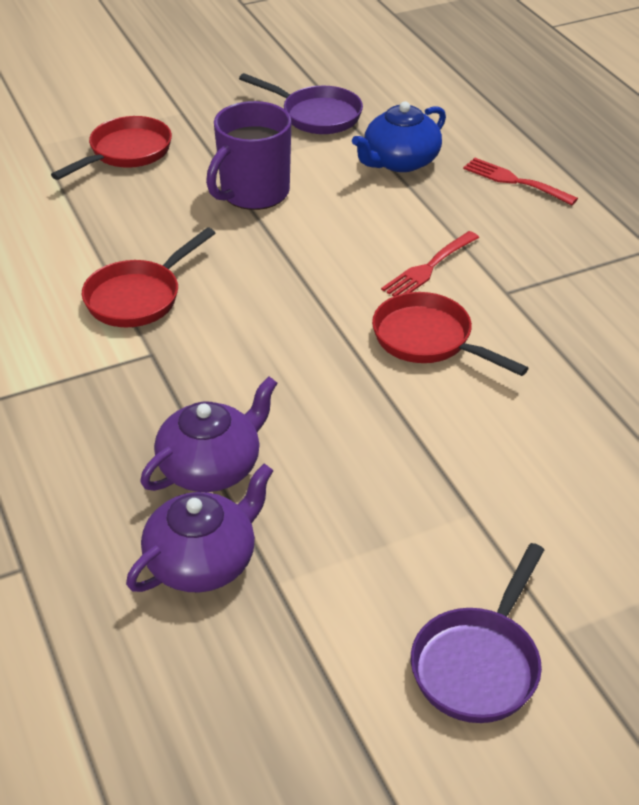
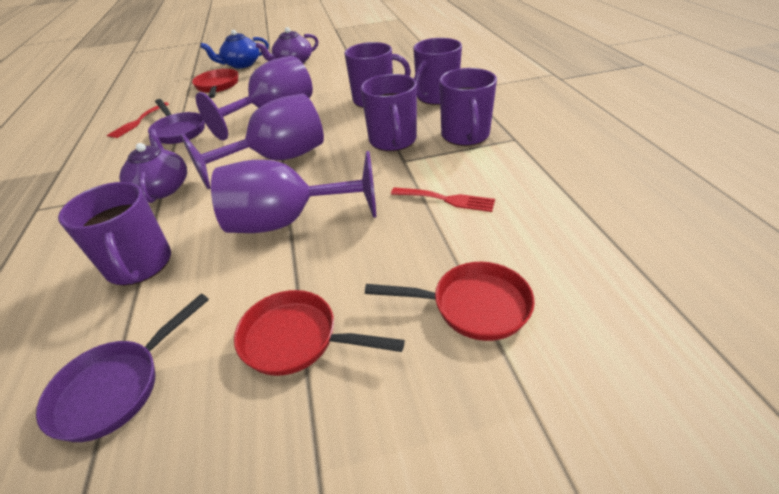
purple goblet: none = 0 -> [181,93,324,189] [196,56,313,141] [211,151,376,233] = 3
purple mug: [206,101,291,210] = 1 -> [58,182,171,286] [344,42,411,108] [361,74,417,151] [413,38,462,105] [439,68,497,146] = 5

